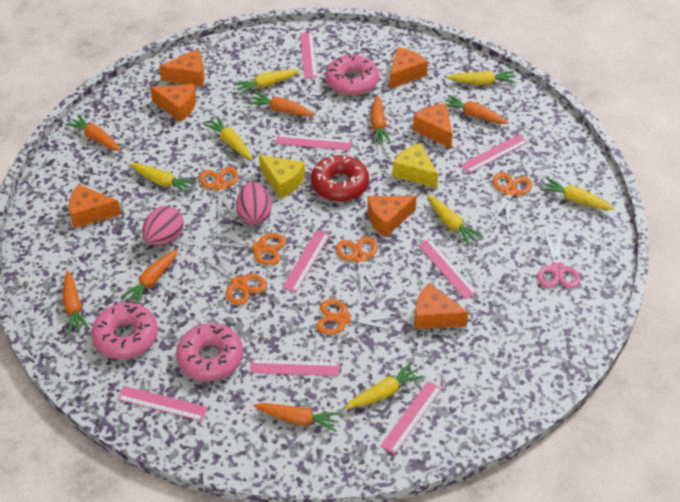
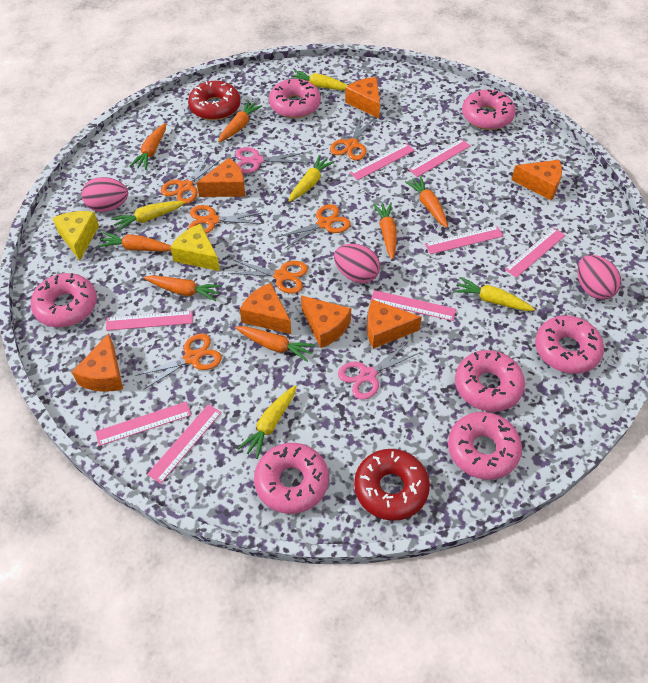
pink donut: [91,303,158,359] [176,323,243,381] [326,54,379,96] = 3 -> [31,273,97,327] [254,443,329,514] [269,79,321,118] [448,412,522,480] [455,350,525,412] [462,90,516,130] [535,315,604,374] = 7
pink egg: [142,206,184,246] [236,182,271,225] = 2 -> [82,177,128,212] [334,244,380,283] [577,255,621,300] = 3
pink scissors: [538,229,580,288] = 1 -> [235,147,304,174] [338,342,419,400] = 2
red donut: [311,155,369,202] = 1 -> [188,81,241,120] [354,449,430,521] = 2
yellow carrot: [129,163,196,195] [203,116,252,160] [233,69,300,95] [345,362,423,409] [427,195,483,246] [447,71,516,85] [540,178,614,210] = 7 -> [111,201,185,232] [238,385,296,459] [289,155,335,202] [292,70,348,91] [454,277,535,311] = 5

